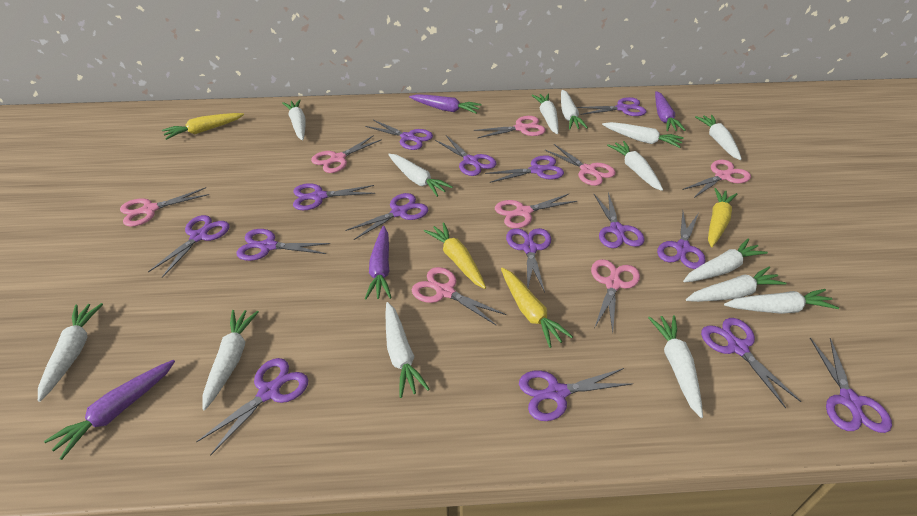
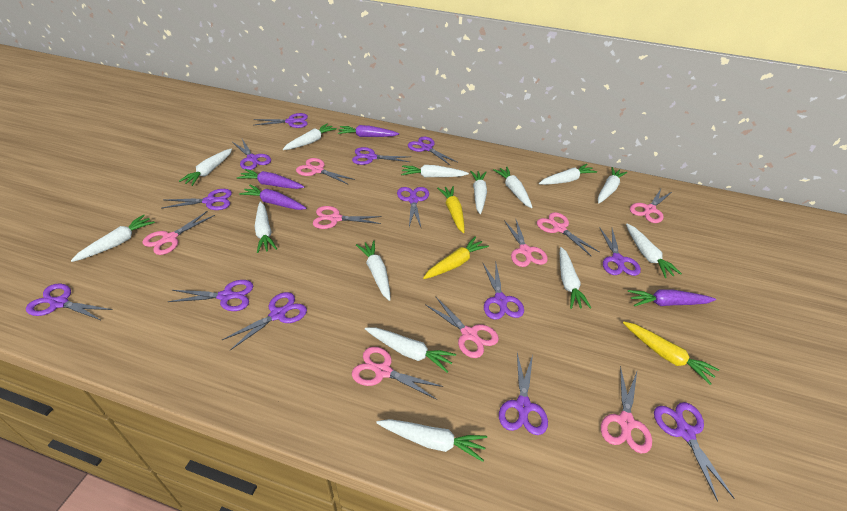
pink scissors: [120,187,209,227] [311,135,382,173] [412,267,506,325] [474,116,546,138] [495,193,577,228] [545,144,616,186] [591,259,640,333] [682,160,751,198] = 8 -> [142,211,215,255] [296,158,355,185] [313,206,382,229] [352,347,444,400] [425,297,499,358] [504,220,548,267] [537,212,600,257] [601,366,652,453] [630,189,673,223] = 9
purple scissors: [148,215,229,278] [196,358,308,456] [236,229,330,261] [293,183,375,210] [345,193,428,240] [365,120,433,150] [435,135,496,176] [485,155,564,183] [506,228,551,293] [519,368,633,421] [577,97,646,116] [594,192,644,248] [657,211,706,269] [701,318,802,408] [810,338,892,433] = 15 -> [26,283,113,321] [162,189,232,210] [167,280,253,311] [222,292,307,350] [232,139,271,170] [254,113,308,128] [352,147,411,165] [397,187,429,227] [408,137,457,166] [483,263,524,320] [499,353,548,435] [599,227,641,276] [654,402,735,502] = 13
yellow carrot: [162,113,244,140] [424,223,486,289] [501,268,573,348] [708,188,737,247] = 4 -> [423,237,489,279] [437,186,465,233] [623,322,719,385] = 3

